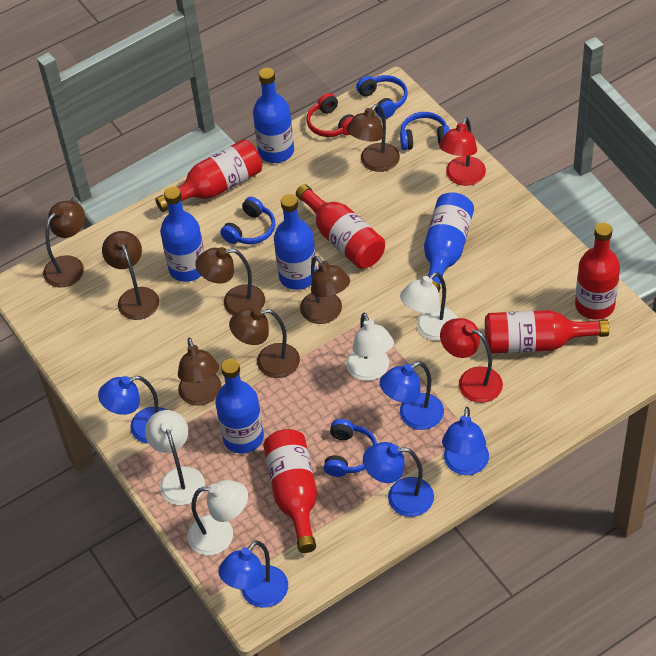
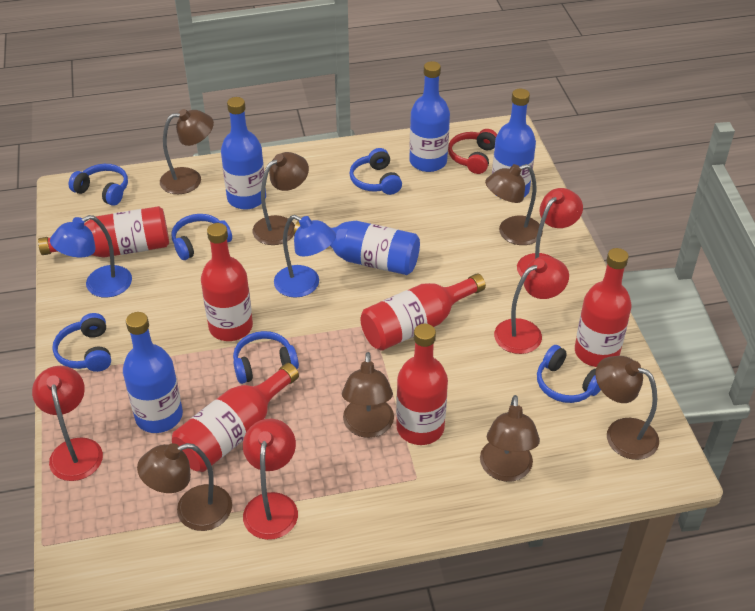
blue headphones: [220,197,275,244] [324,419,377,477] [356,75,408,119] [400,112,450,150] = 4 -> [52,313,111,372] [68,164,128,206] [171,214,232,260] [233,331,299,384] [349,148,402,195] [537,345,601,403] = 6
blue lamp: [98,376,166,444] [218,541,288,608] [363,442,434,517] [380,361,444,430] [442,407,489,475] = 5 -> [50,215,132,298] [274,215,336,298] = 2
red bottle: [155,139,262,212] [263,429,317,553] [296,184,385,269] [485,310,609,354] [575,222,620,320] = 5 -> [38,206,169,258] [172,363,299,472] [201,223,253,341] [361,274,486,351] [396,324,448,445] [575,248,632,367] = 6
red lamp: [439,117,486,186] [440,318,503,403] = 2 -> [32,366,103,481] [243,419,298,540] [494,256,569,354] [517,188,583,277] = 4
white lamp: [145,410,205,505] [187,480,248,555] [346,312,394,381] [400,272,458,341] = 4 -> none = 0

